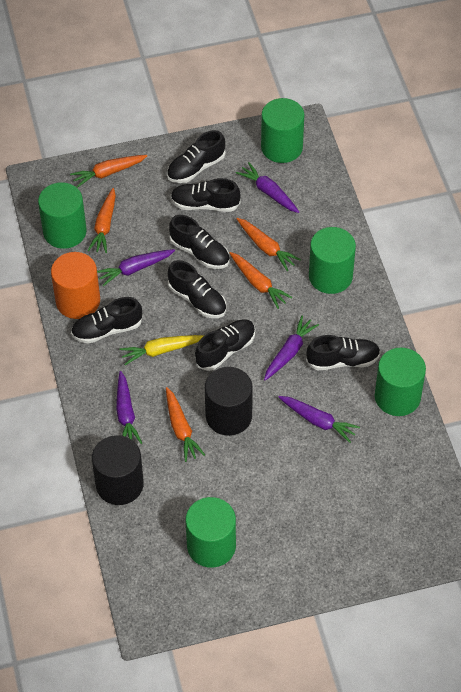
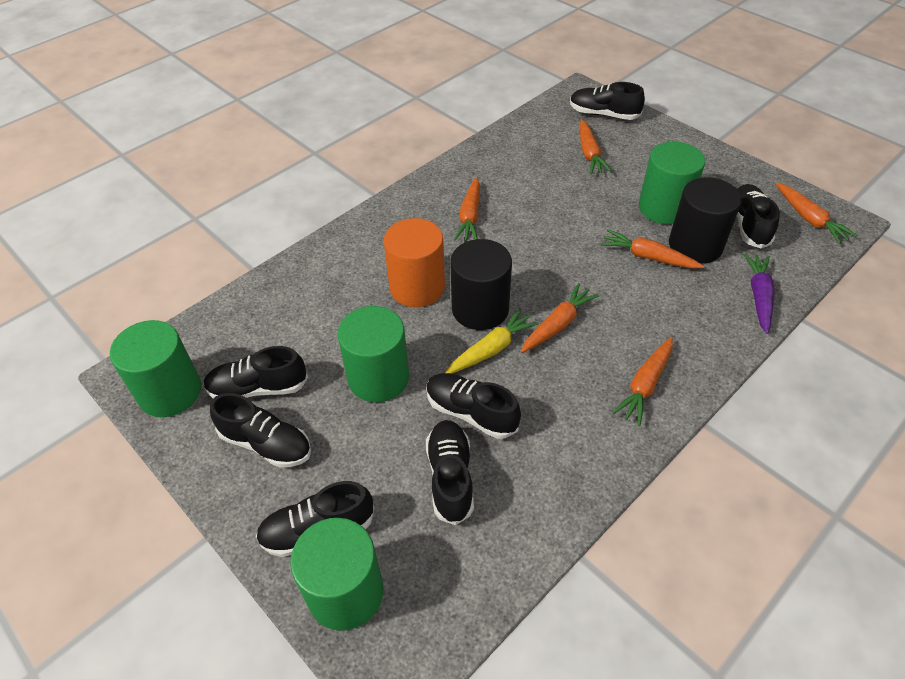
green cylinder: [38,182,86,249] [185,497,236,568] [261,98,304,163] [309,227,356,294] [375,347,426,416] = 5 -> [110,320,201,417] [290,518,383,631] [338,306,409,403] [639,142,705,224] = 4
orange carrot: [70,155,147,188] [87,188,116,253] [166,387,205,462] [230,252,293,309] [236,218,301,271] = 5 -> [454,177,480,241] [521,283,599,353] [580,119,612,174] [601,229,704,269] [612,337,673,426] [776,183,857,244] = 6
purple carrot: [97,249,175,286] [116,371,142,444] [236,162,299,213] [264,315,319,381] [278,396,360,443] = 5 -> [744,253,774,334] = 1

